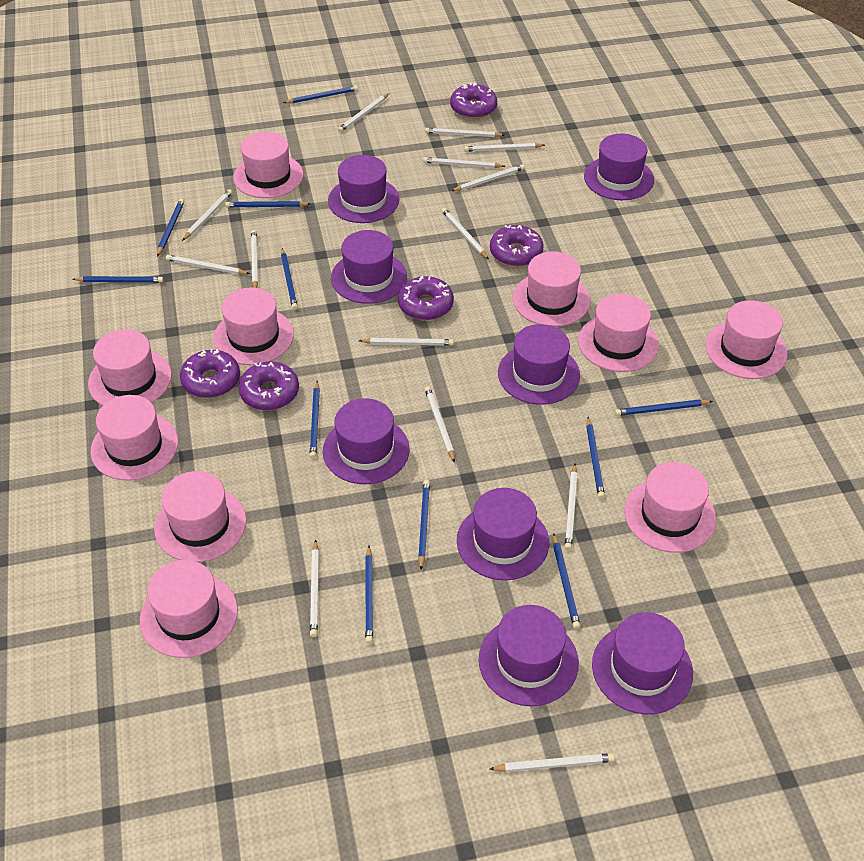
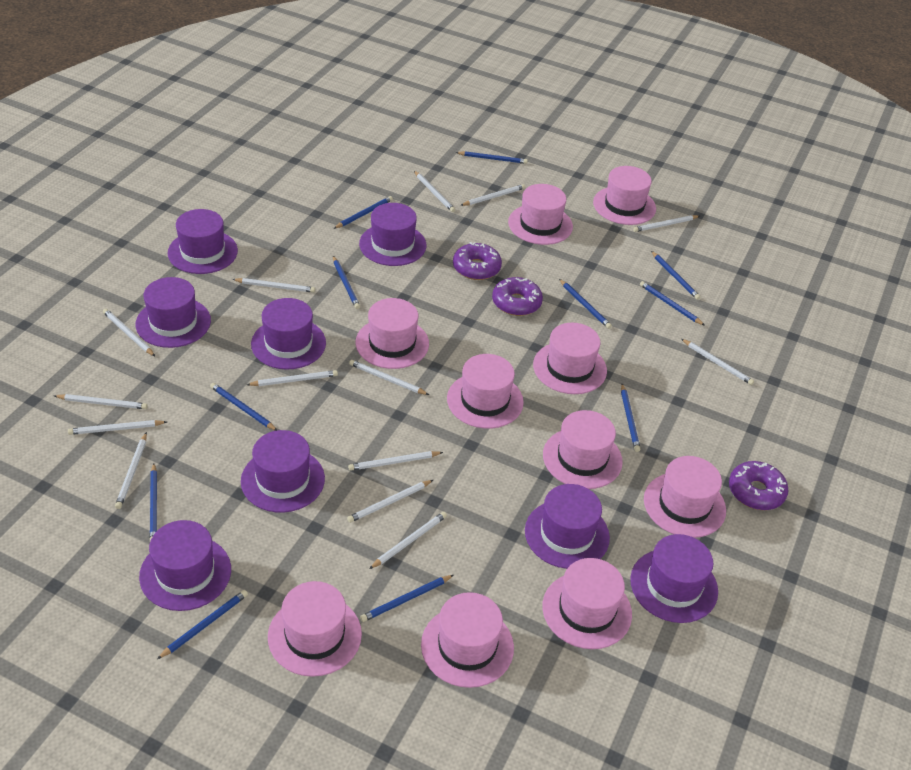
purple donut: [180,349,240,398] [238,362,299,411] [398,276,454,320] [450,83,497,119] [490,225,544,267] = 5 -> [453,242,502,280] [492,277,543,316] [729,461,789,510] = 3

